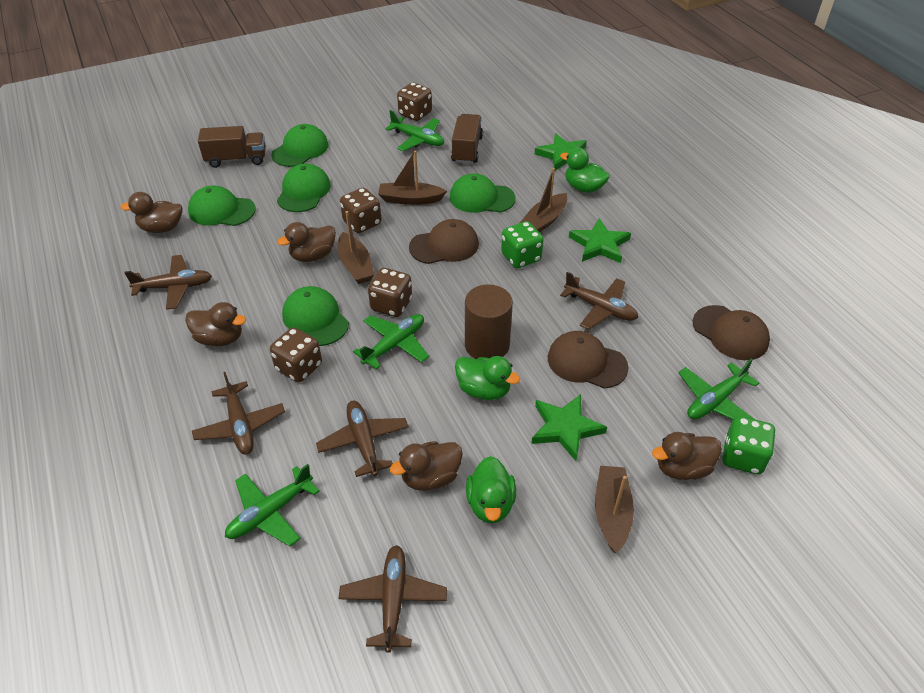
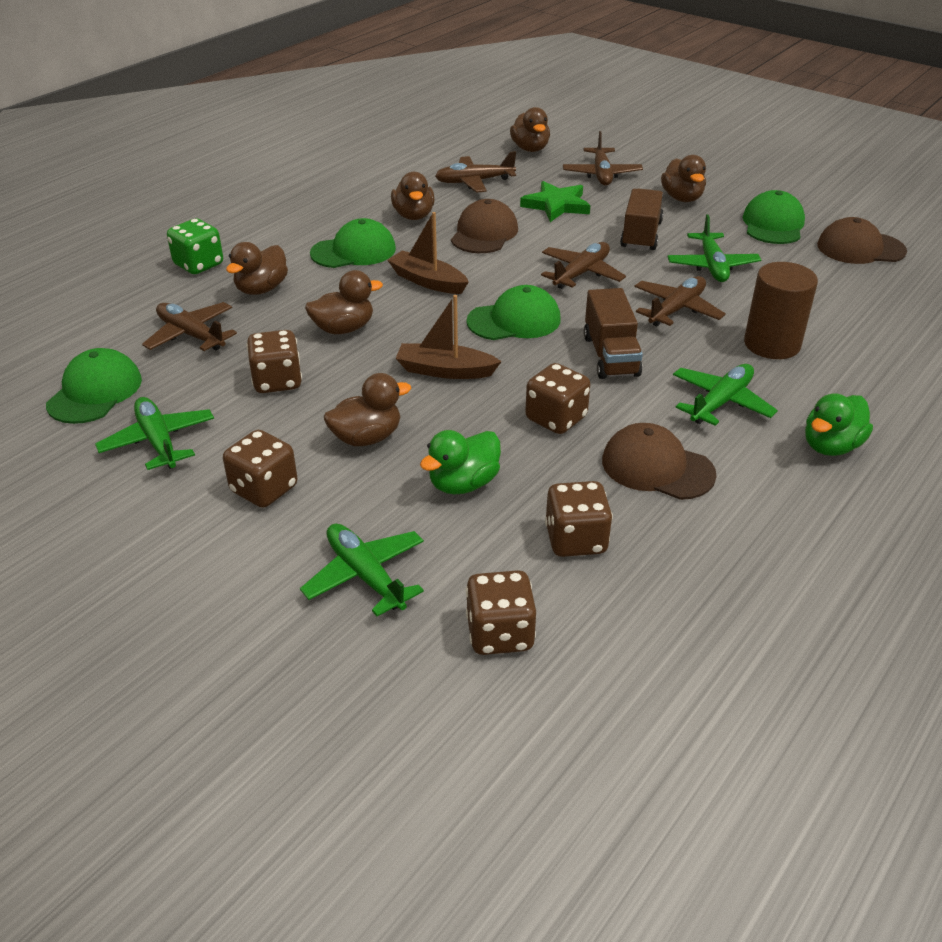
brown boat: [338,211,375,284] [378,151,447,205] [520,168,568,232] [595,466,634,553] = 4 -> [387,212,469,294] [395,295,502,379] = 2
brown dice: [270,327,322,382] [340,188,381,233] [368,268,412,317] [397,82,432,121] = 4 -> [223,430,297,508] [247,330,302,393] [466,570,536,655] [525,363,590,434] [545,481,613,557] = 5
brown duck: [120,192,182,233] [185,302,246,346] [277,222,336,262] [390,441,463,491] [652,432,722,480] = 5 -> [226,242,288,295] [305,270,383,334] [324,373,411,446] [391,172,435,220] [510,107,550,152] [661,155,706,202] = 6
green cap: [188,185,256,226] [271,124,329,167] [277,164,331,212] [282,286,349,346] [450,173,516,213] = 5 -> [46,348,142,424] [310,218,396,268] [466,285,561,340] [743,190,805,244] = 4
green dice: [501,221,544,268] [723,416,776,474] = 2 -> [167,218,223,274] = 1
green duck: [455,356,520,400] [466,456,516,523] [560,148,610,193] = 3 -> [420,430,501,495] [805,393,873,456] = 2
green star: [531,394,607,461] [535,134,587,171] [569,218,631,263] = 3 -> [520,181,590,222] = 1

